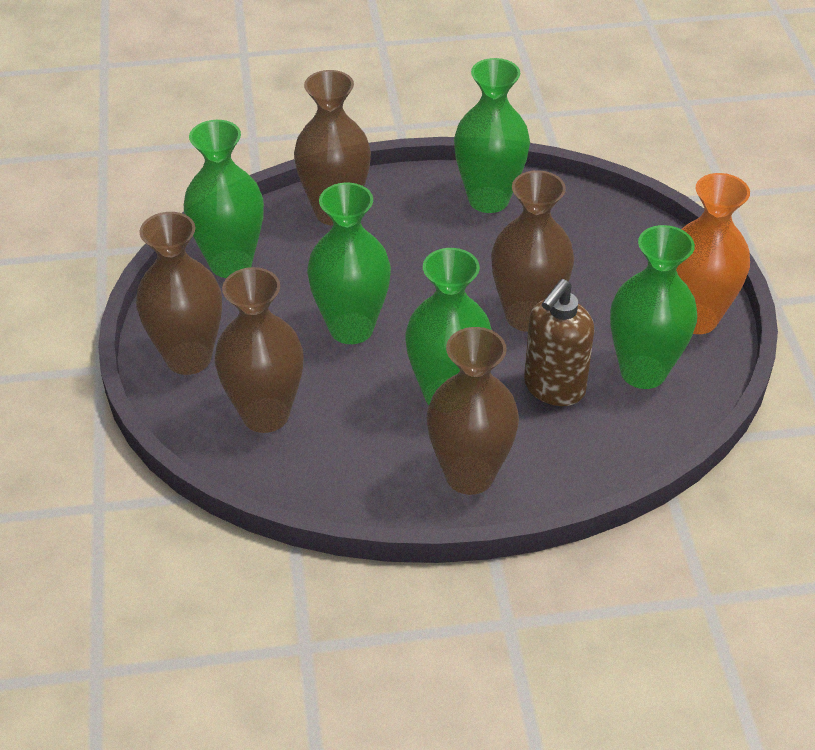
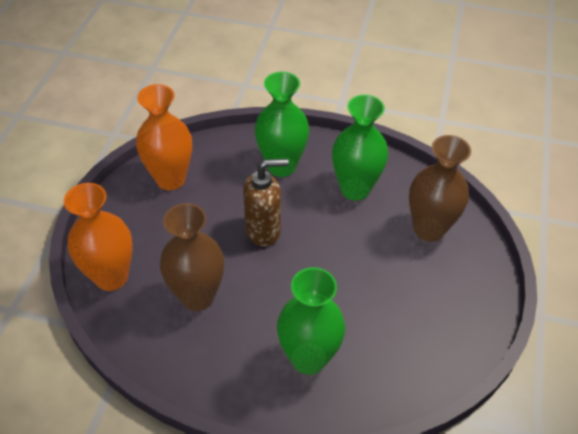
brown vase: [136,212,222,375] [215,267,304,433] [294,70,371,226] [427,327,519,495] [491,170,574,332] = 5 -> [160,203,224,311] [409,135,471,242] = 2
green vase: [184,120,264,278] [307,183,391,344] [405,248,492,405] [454,58,530,213] [610,225,697,389] = 5 -> [255,72,309,177] [277,267,345,375] [332,95,388,201] = 3
orange vase: [676,173,750,334] = 1 -> [64,183,132,291] [136,84,192,190] = 2

